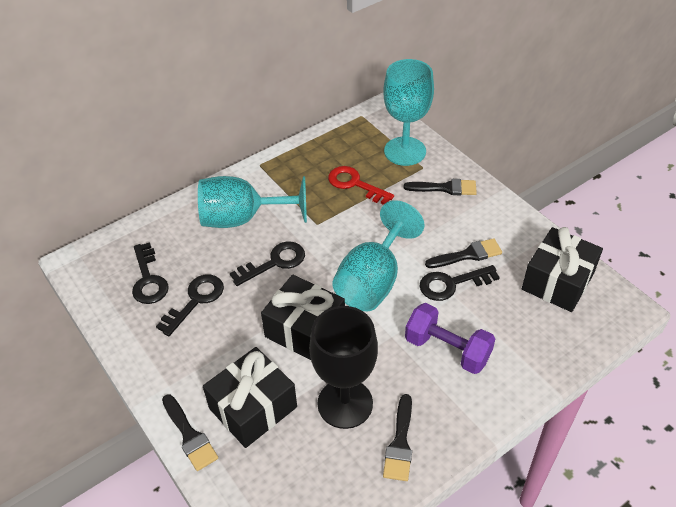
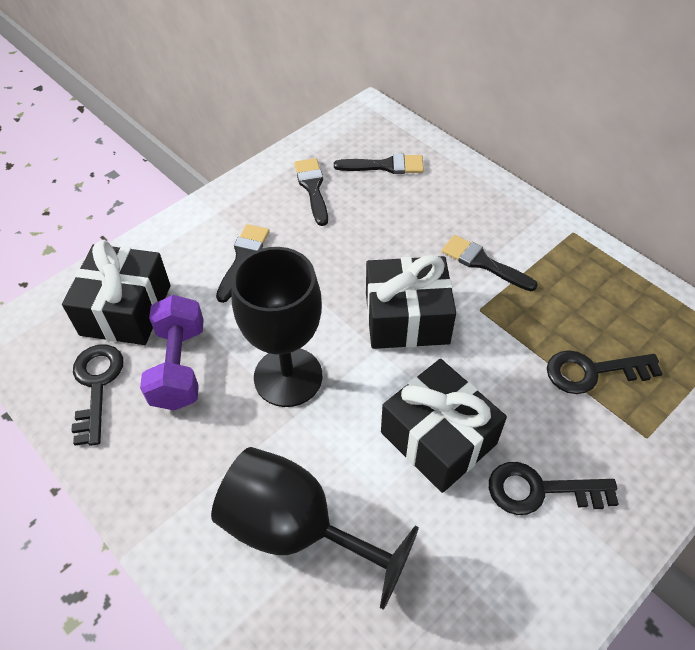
black goblet: [309,306,378,429] = 1 -> [211,447,419,610] [231,247,322,407] = 2
black key: [132,242,169,304] [156,274,224,336] [230,242,305,286] [419,265,500,301] = 4 -> [71,345,123,446] [489,462,619,515] [547,350,663,394] = 3
red key: [328,166,394,205] = 1 -> none = 0
turquoise goblet: [198,176,307,228] [332,200,424,311] [383,59,434,166] = 3 -> none = 0

